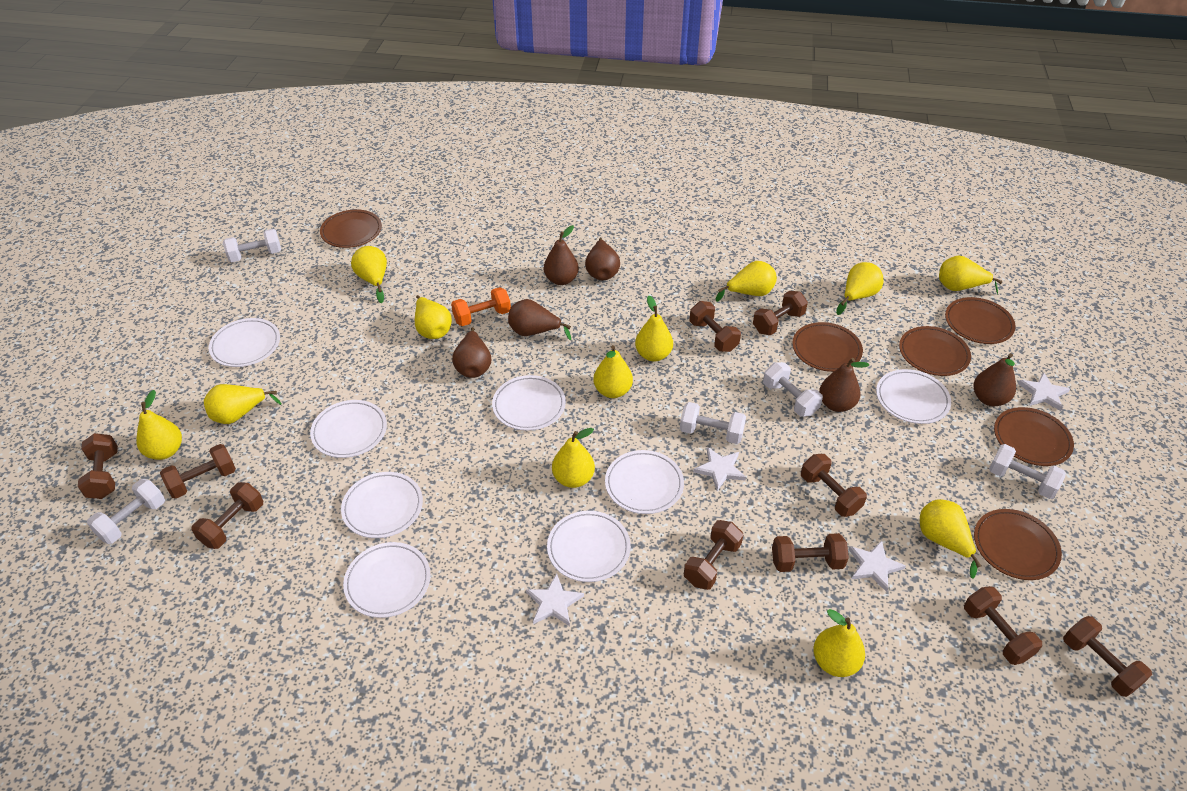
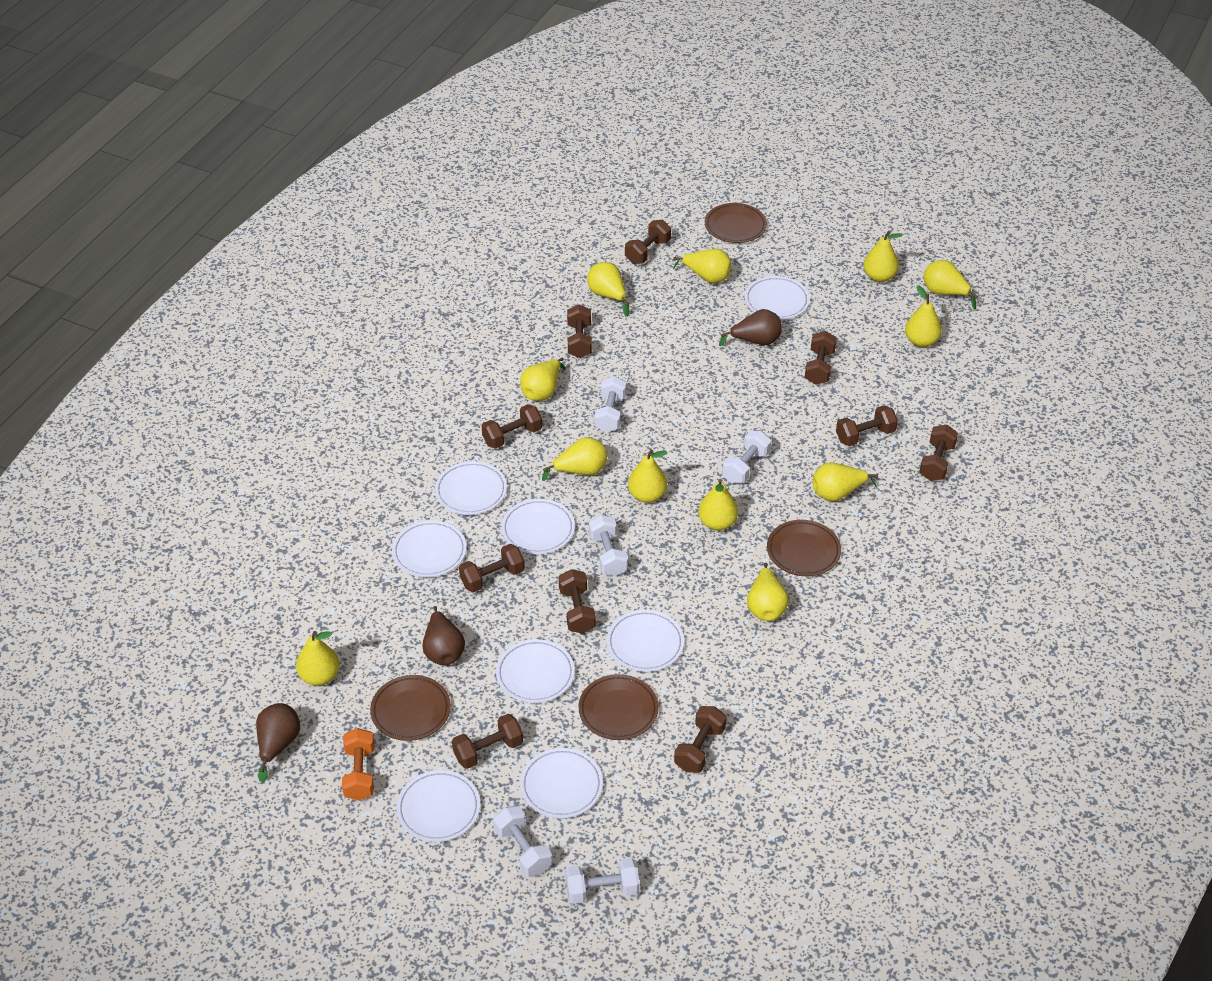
brown pear: [452,327,491,378] [508,299,571,340] [544,225,579,285] [585,238,620,280] [819,358,869,412] [974,353,1016,406] = 6 -> [256,703,300,783] [423,606,465,665] [719,309,782,346] = 3
brown plate: [320,209,382,248] [792,322,863,372] [899,326,971,376] [945,297,1016,344] [974,509,1062,580] [994,407,1074,466] = 6 -> [370,675,451,741] [579,674,659,740] [705,203,767,243] [767,520,841,576] = 4
white star: [526,574,584,626] [693,447,746,491] [848,541,906,592] [1018,372,1070,411] = 4 -> none = 0

